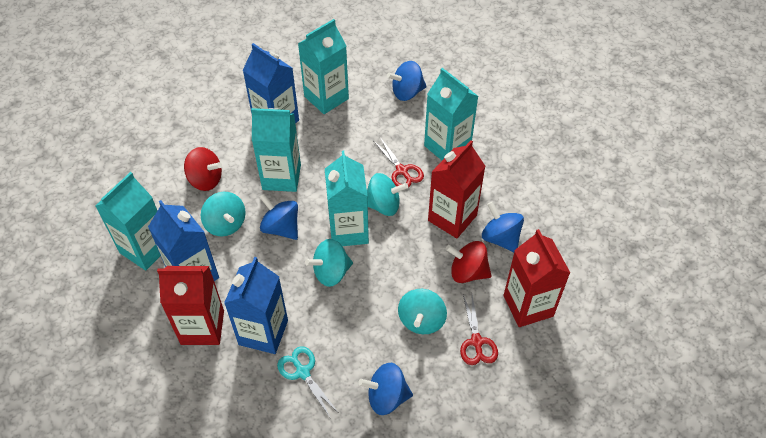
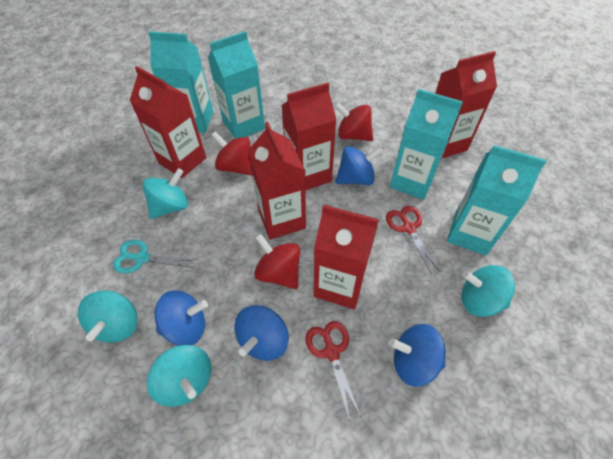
blue carton: [148,200,219,281] [224,257,288,354] [242,43,299,124] = 3 -> none = 0
red carton: [157,266,224,345] [428,140,486,238] [504,229,570,327] = 3 -> [130,66,206,178] [248,122,306,240] [281,83,337,191] [314,205,379,309] [435,51,497,158] = 5
red spinning top: [184,147,222,191] [446,241,492,283] = 2 -> [211,131,252,175] [254,234,300,289] [335,102,373,141] = 3
turquoise carton: [96,172,161,270] [251,108,301,192] [298,19,349,114] [325,151,369,246] [424,68,478,160] = 5 -> [148,31,213,133] [208,31,265,139] [390,89,463,200] [447,145,547,255] = 4

